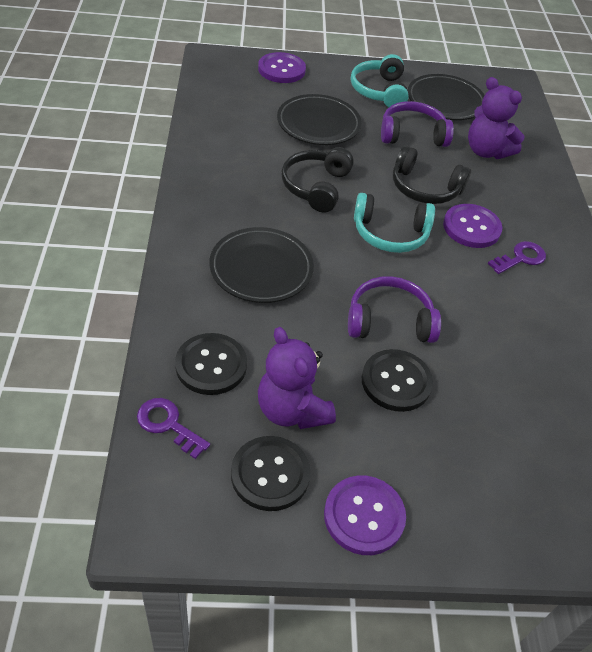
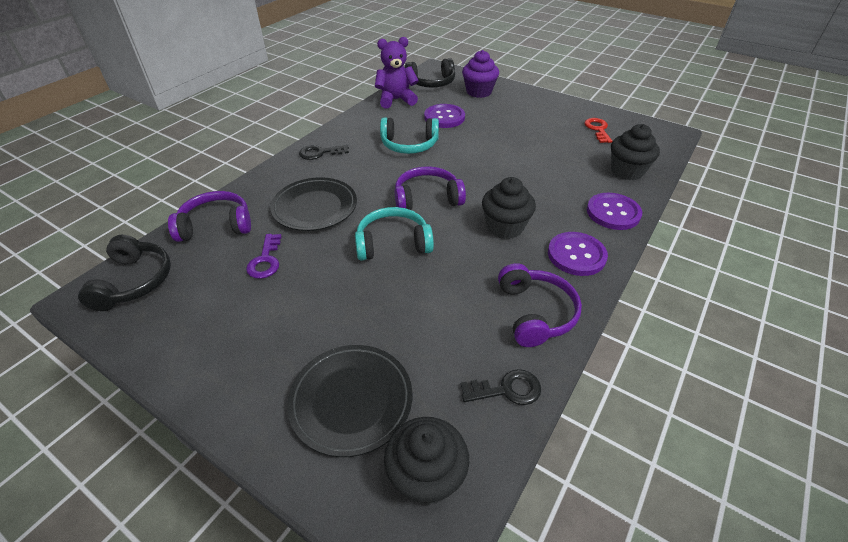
black button: [175,333,247,395] [231,436,311,511] [362,349,433,412] = 3 -> none = 0
black cupcake: none = 0 -> [384,417,469,505] [482,177,536,239] [611,124,660,180] = 3
black key: none = 0 -> [299,145,349,160] [460,369,541,405] = 2
black plate: [209,227,314,303] [277,94,362,145] [408,74,485,120] = 3 -> [270,177,357,231] [287,345,412,457] = 2
purple cupcake: none = 0 -> [462,50,499,98] = 1
purple headphones: [348,276,441,343] [381,101,454,147] = 2 -> [168,191,251,242] [395,166,466,210] [498,263,582,347] = 3
purple key: [137,398,210,459] [488,241,546,274] = 2 -> [246,234,281,279] = 1
purple teddy bear: [258,327,336,429] [468,77,525,159] = 2 -> [375,37,419,109] = 1
red key: none = 0 -> [584,118,612,143] = 1

